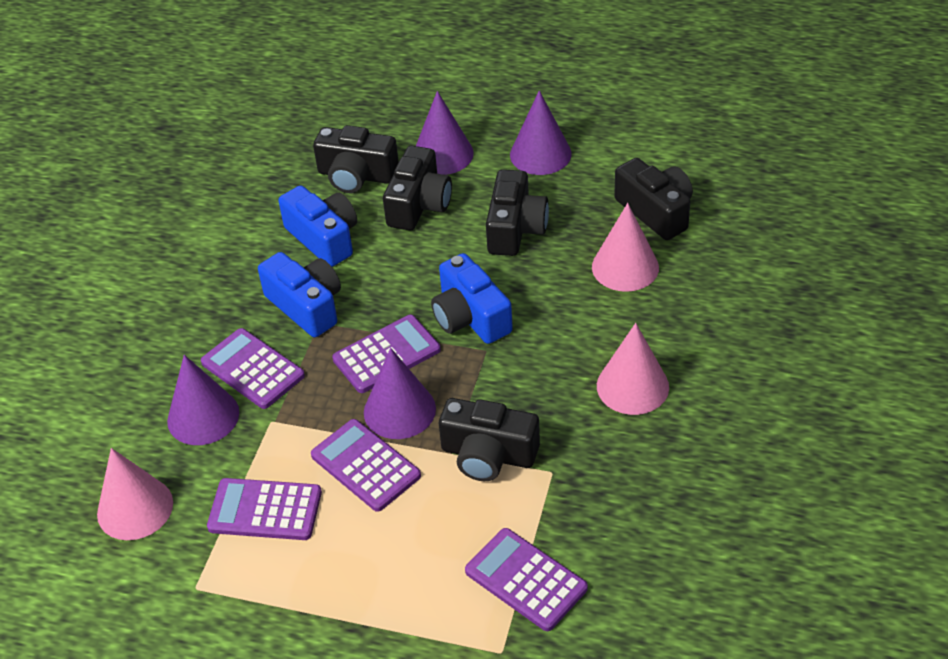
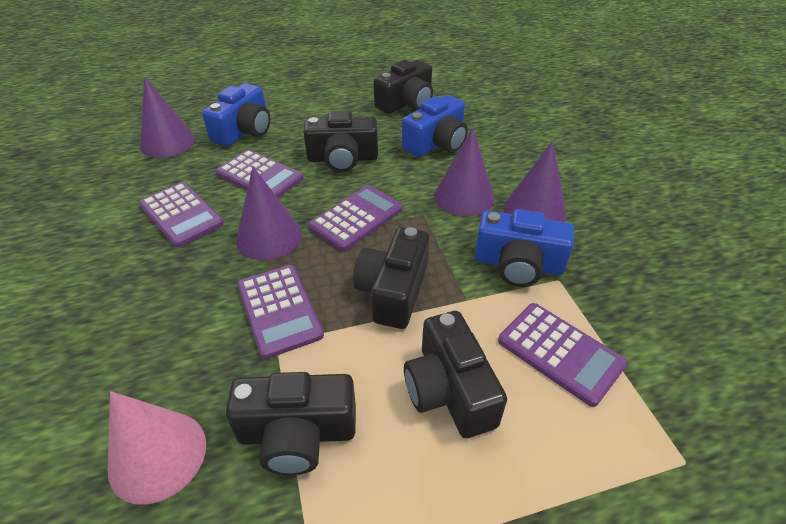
pink cone: [97,448,173,540] [592,203,659,292] [597,323,669,415] = 3 -> [108,391,206,505] = 1

